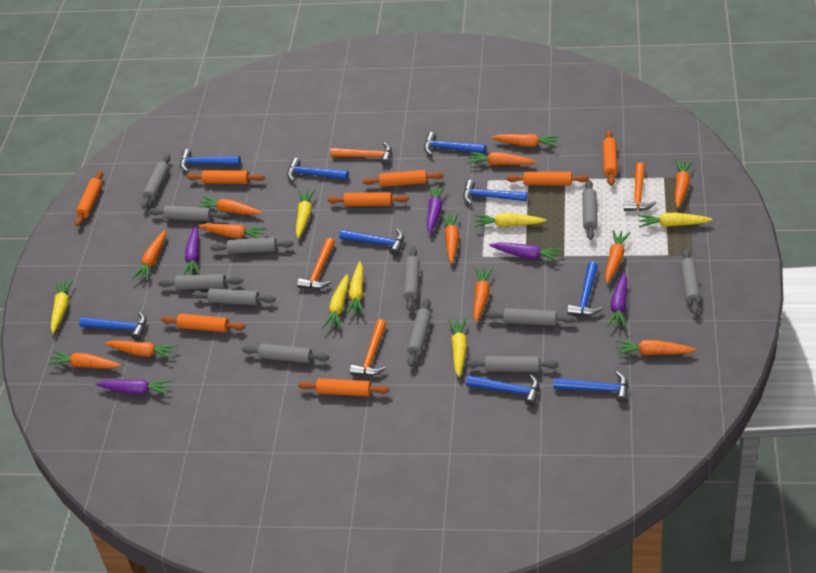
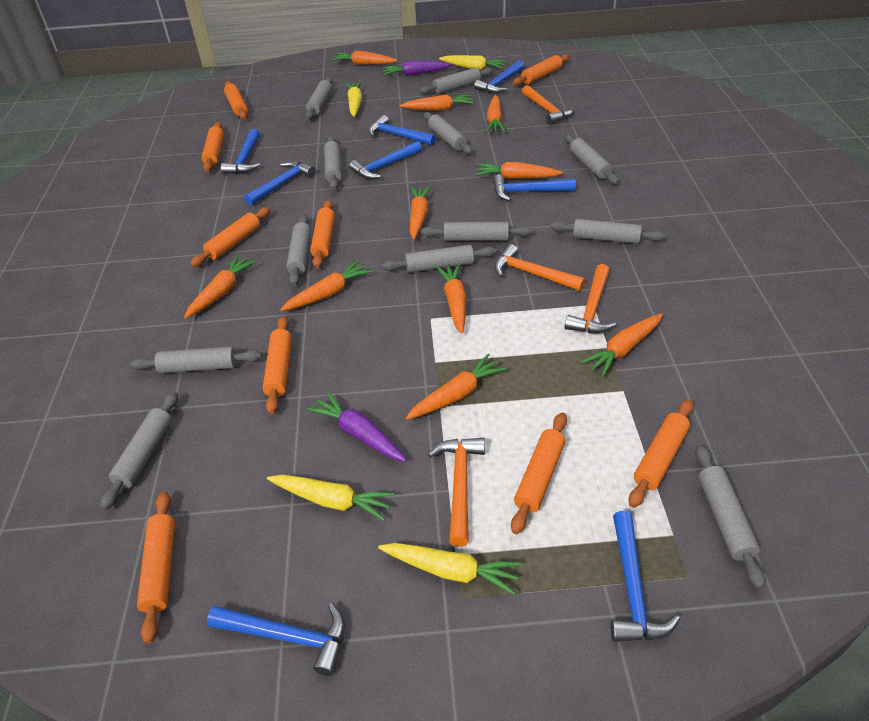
blue hammer: [79,312,146,340] [180,149,241,172] [287,158,349,182] [339,229,404,256] [424,132,486,156] [463,180,528,205] [466,375,539,406] [554,372,628,403] [567,262,603,316] = 9 -> [207,603,345,676] [221,129,260,174] [244,161,315,206] [349,141,422,179] [368,115,436,146] [474,60,524,93] [493,174,576,201] [610,511,680,642] = 8
orange carrot: [48,351,121,368] [105,340,177,359] [132,230,166,281] [197,196,263,215] [198,223,266,238] [441,212,459,264] [467,152,537,165] [473,267,493,322] [491,134,559,147] [605,230,630,283] [616,340,696,355] [675,160,693,208] = 12 -> [184,255,257,319] [280,260,372,311] [331,51,397,65] [399,94,474,111] [406,354,507,420] [410,186,432,239] [436,263,466,333] [476,162,563,179] [486,95,506,133] [581,313,663,377] = 10
orange rolling pin: [75,170,103,227] [161,314,245,332] [187,170,264,184] [298,378,389,396] [327,192,409,207] [363,170,443,187] [507,172,589,185] [603,130,618,186] = 8 -> [137,491,175,644] [190,207,271,267] [201,122,224,172] [224,81,248,119] [263,316,292,414] [310,200,335,268] [511,413,567,534] [513,54,570,86] [629,399,693,508] = 9
purple carrot: [95,379,171,395] [183,226,200,275] [427,185,446,234] [489,242,562,262] [607,272,627,328] = 5 -> [308,392,407,462] [382,61,451,76] = 2
yellow carrot: [51,279,74,333] [296,189,315,238] [322,274,349,329] [346,261,364,316] [448,318,467,377] [474,213,546,227] [638,213,713,228] = 7 -> [267,474,394,521] [345,81,362,117] [378,543,521,595] [439,55,507,70] = 4

